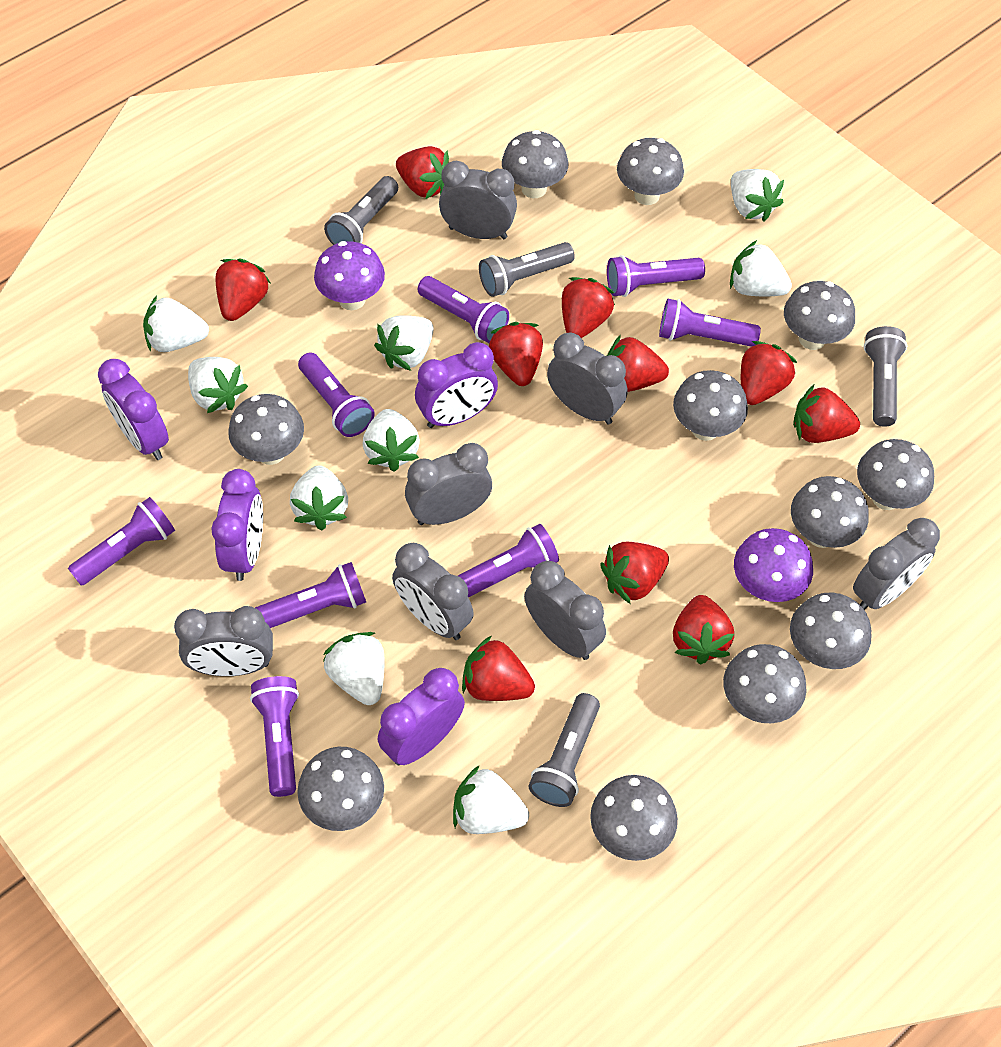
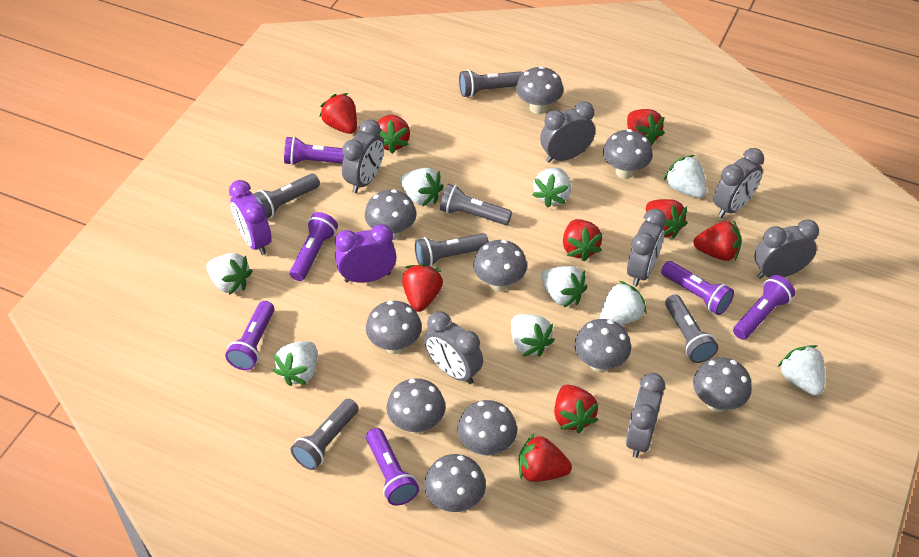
grey flashlight: [324,176,398,245] [479,242,575,297] [529,693,600,807] [864,326,907,427] = 4 -> [253,173,320,218] [291,399,359,470] [415,233,489,267] [440,184,512,225] [459,70,523,97] [665,294,718,363] = 6
grey mushroom: [228,394,304,465] [297,747,384,831] [502,130,569,198] [590,775,678,861] [617,138,684,205] [673,370,748,441] [723,644,807,723] [784,281,855,350] [790,593,872,669] [791,476,869,548] [857,439,934,510] = 11 -> [365,189,416,240] [366,300,422,354] [386,378,446,434] [424,454,486,512] [457,400,517,456] [473,240,527,292] [516,66,563,114] [574,319,631,373] [603,129,653,179] [693,357,752,412] = 10
purple clock: [98,359,169,460] [211,469,263,581] [378,668,465,765] [415,342,498,428] = 4 -> [229,180,272,255] [335,224,397,283] = 2
purple flashlight: [68,497,175,586] [250,676,299,797] [255,562,366,628] [298,353,375,437] [418,276,509,343] [458,524,559,598] [607,255,705,297] [659,299,761,347] = 8 -> [225,301,274,370] [284,136,344,165] [290,212,338,281] [366,428,419,506] [661,261,734,315] [733,275,795,340] = 6
purple mushroom: [314,241,385,310] [734,528,813,602] = 2 -> none = 0
red strawberry: [215,258,271,321] [396,146,449,199] [462,635,535,701] [489,322,543,386] [562,277,615,338] [600,542,669,604] [607,334,669,392] [673,595,734,665] [741,341,797,405] [793,385,860,443] = 10 -> [320,93,357,134] [377,115,410,154] [402,264,443,312] [519,434,572,482] [554,384,598,433] [563,219,602,262] [627,109,665,146] [646,199,688,238] [693,220,742,261] = 9

